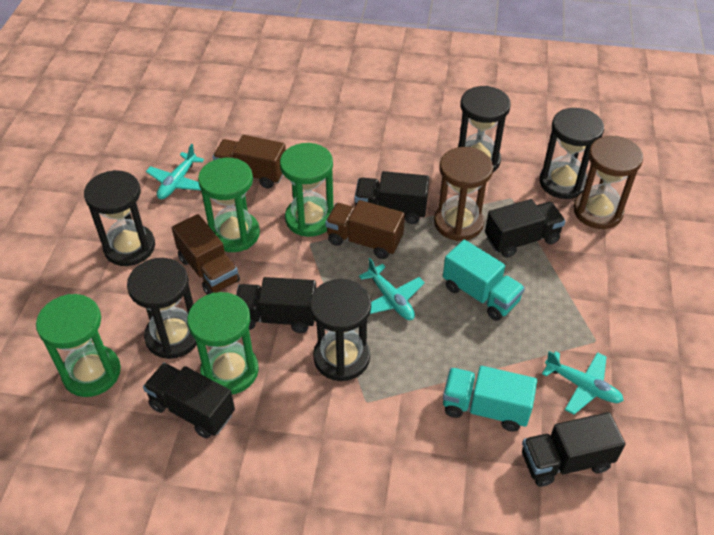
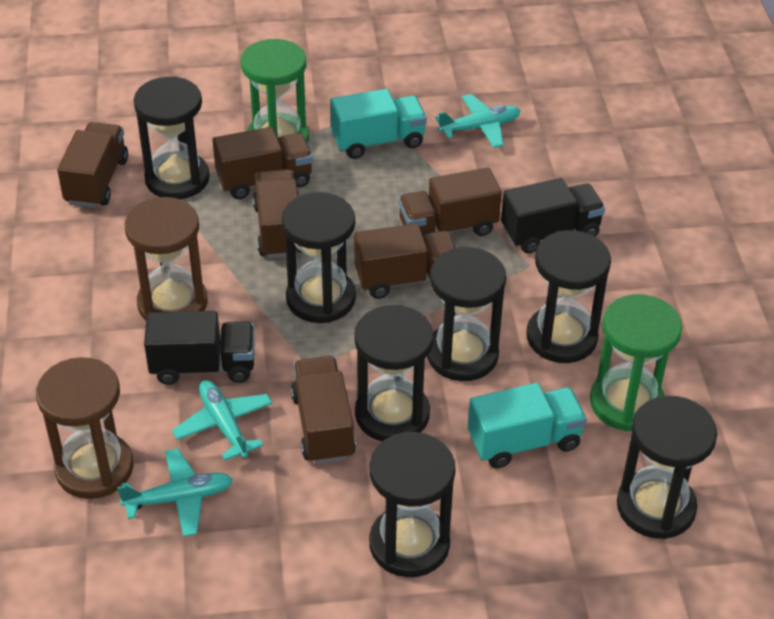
black hourglass: [84,170,155,266] [127,258,197,359] [310,279,371,381] [458,86,511,172] [539,108,604,199] = 5 -> [134,76,210,199] [282,192,356,323] [354,305,434,442] [369,432,456,577] [427,247,506,381] [526,230,611,363] [617,396,717,539] = 7
black truck: [143,363,235,438] [236,277,316,333] [354,171,429,224] [485,199,566,258] [522,412,625,487] = 5 -> [144,311,254,385] [501,178,605,254] = 2
brown truck: [172,214,240,295] [213,135,286,188] [325,200,405,259] = 3 -> [57,122,128,207] [213,127,313,199] [253,169,303,258] [291,356,356,464] [354,223,456,299] [398,168,502,236] = 6
green hourglass: [36,294,121,397] [187,292,259,395] [198,158,260,252] [280,143,333,237] = 4 -> [241,39,309,144] [590,294,682,431] = 2

